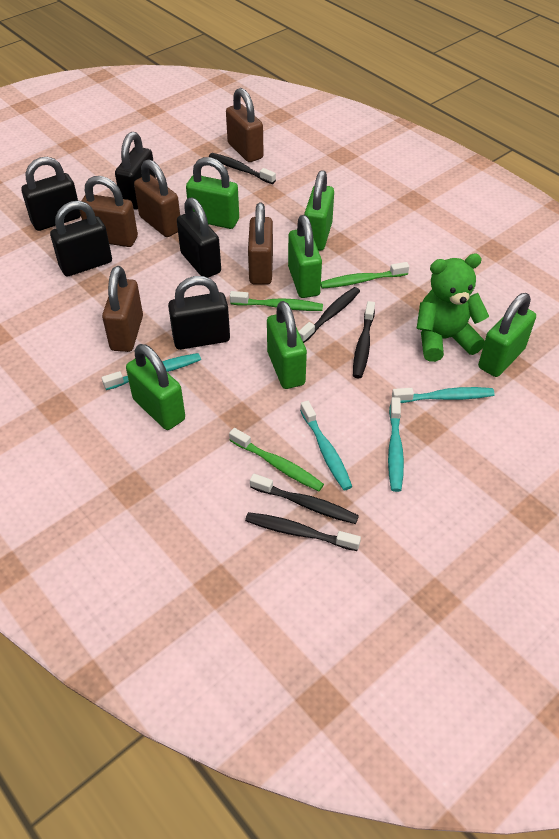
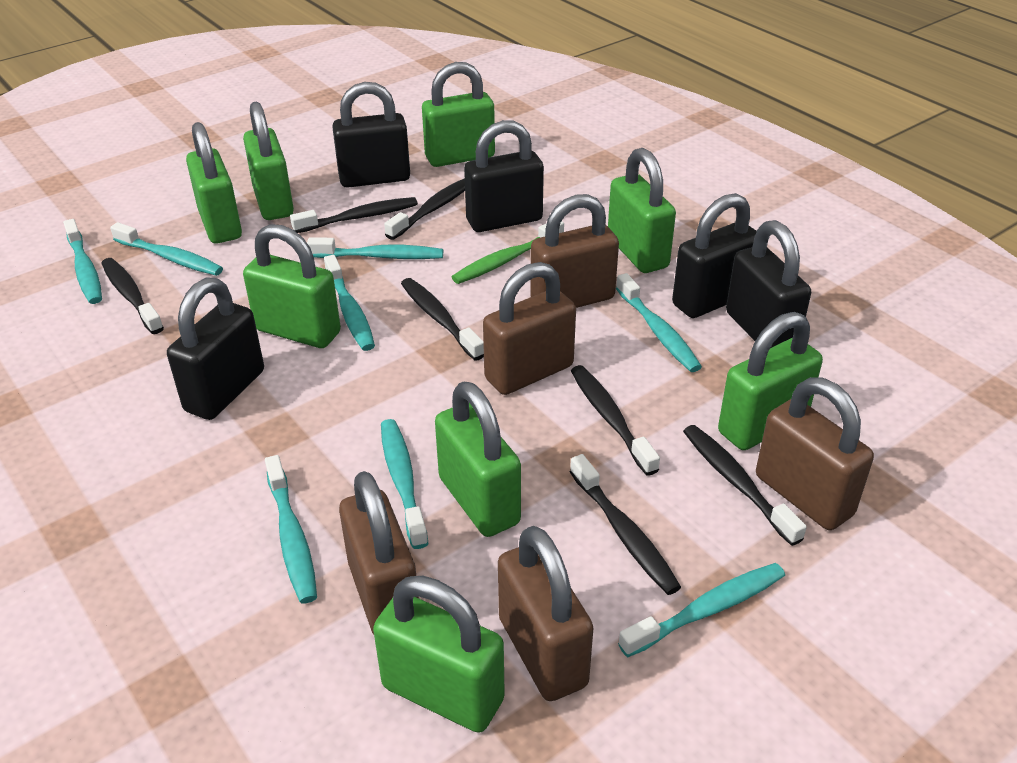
black toothbrush: [209,153,276,184] [245,512,361,551] [250,474,359,524] [298,287,360,343] [353,301,375,378] = 5 -> [101,258,164,334] [290,197,418,233] [384,178,465,240] [401,278,484,360] [570,454,681,595] [571,365,660,476] [683,425,807,546] = 7
green padlock: [126,344,185,430] [186,157,239,229] [267,301,307,389] [288,215,322,298] [304,170,334,251] [478,293,536,377] = 6 -> [186,122,242,243] [243,102,294,220] [243,224,341,348] [373,576,505,733] [422,62,495,167] [435,382,521,537] [608,148,676,273] [718,312,823,450] = 8
green teddy bear: [416,254,489,362] = 1 -> none = 0
green toothbrush: [229,428,324,491] [230,291,323,311] [321,262,409,289] = 3 -> [452,221,564,284] = 1
turquoise toothbrush: [102,353,201,390] [300,400,352,490] [388,397,404,492] [392,387,495,403] = 4 -> [63,219,102,304] [110,222,223,276] [265,455,317,603] [307,237,443,259] [324,255,375,351] [381,419,429,549] [616,273,702,372] [618,563,785,658] = 8

